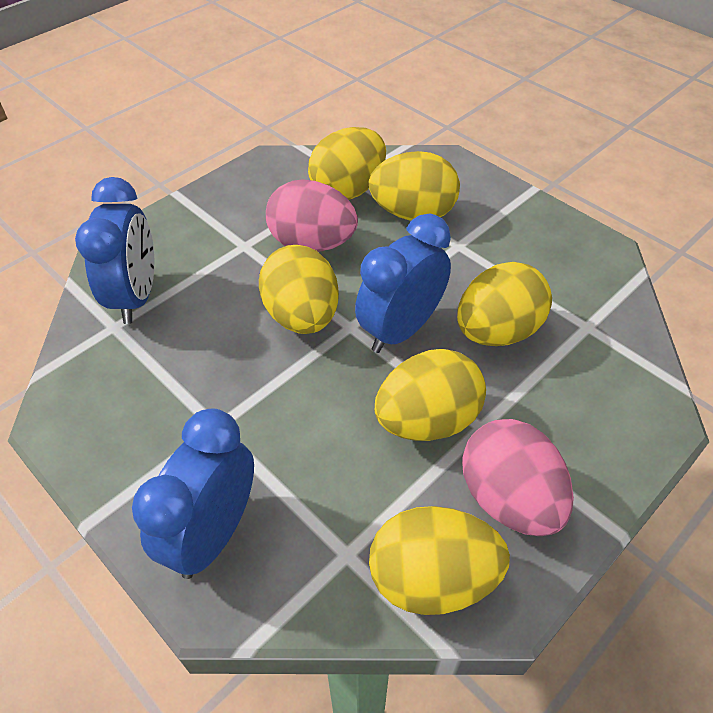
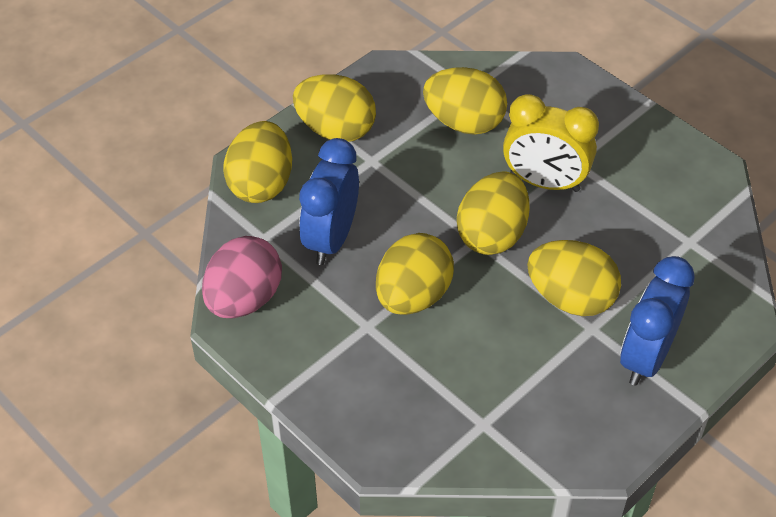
blue clock: [75,177,154,324] [132,408,254,579] [355,214,451,353] = 3 -> [299,138,359,265] [620,256,695,386] = 2
pink egg: [266,179,358,252] [462,419,574,536] = 2 -> [202,236,282,318] = 1
yellow clock: none = 0 -> [503,94,599,192] = 1

